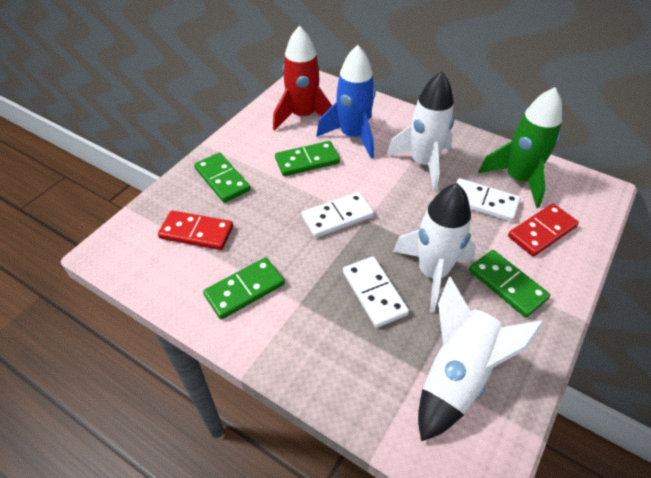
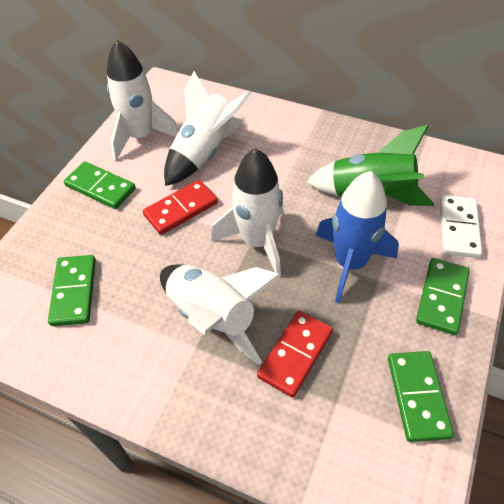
red rocket: [273,25,332,131] = 1 -> none = 0
white domino: [302,192,374,238] [343,257,409,328] [456,178,520,222] = 3 -> [440,195,482,258] = 1
white rocket: [386,71,455,191] [393,183,476,313] [418,277,545,441] = 3 -> [107,40,179,161] [160,264,281,365] [164,71,252,186] [211,148,284,275] = 4

